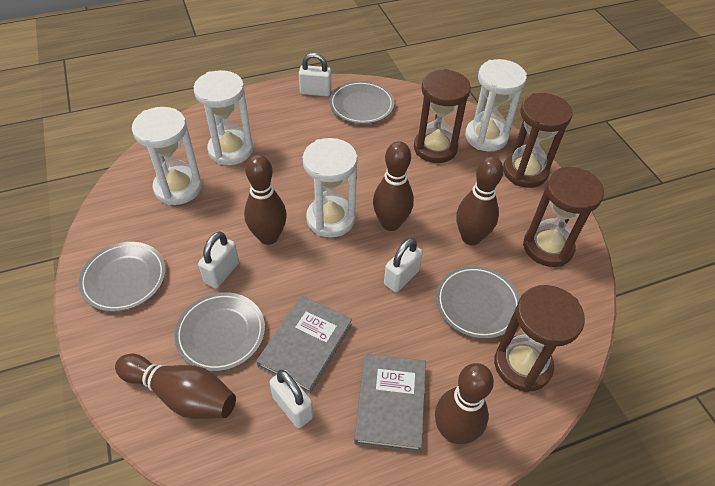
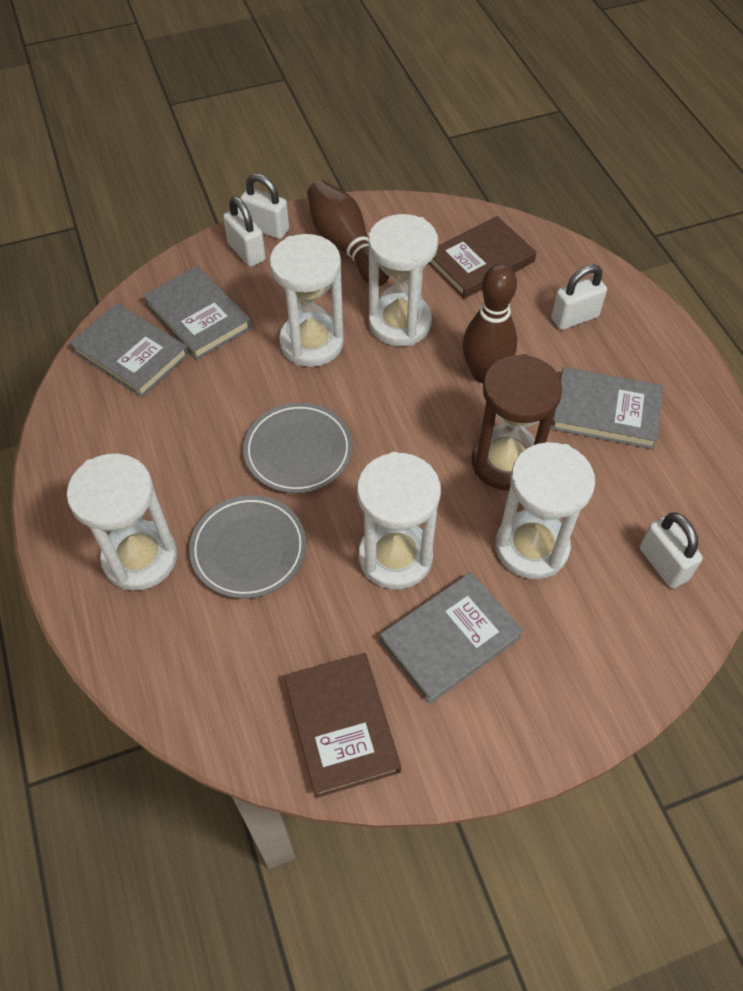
brown book: none = 0 -> [284,653,401,798] [428,216,536,299] = 2
brown bowling pin: [115,354,236,419] [244,155,287,245] [373,141,414,231] [435,363,494,444] [456,156,504,245] = 5 -> [307,180,389,286] [462,264,517,383] = 2
brown hourglass: [414,69,471,163] [494,285,585,392] [503,93,573,188] [523,167,604,267] = 4 -> [471,354,562,491] = 1
grey book: [256,296,352,393] [354,354,426,452] = 2 -> [69,303,189,397] [143,266,251,360] [380,572,523,704] [551,367,663,449] = 4
grey plate: [78,242,166,312] [174,292,265,371] [329,81,394,124] [436,266,520,339] = 4 -> [189,495,306,598] [243,403,352,493] = 2
white hourglass: [132,107,202,205] [194,70,253,165] [303,138,358,238] [465,59,527,151] = 4 -> [67,454,177,590] [269,234,344,367] [357,452,441,590] [368,214,438,346] [495,442,595,579] = 5

